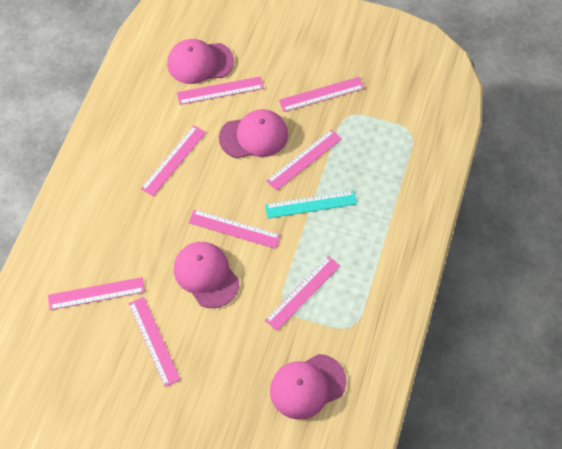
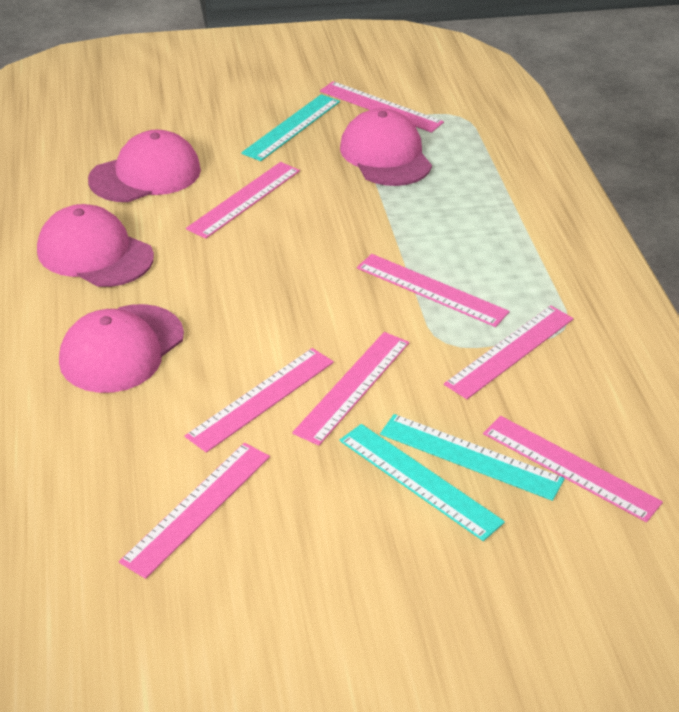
turquoise ruler: [265,190,357,218] = 1 -> [241,94,340,161] [340,424,505,541] [380,414,565,501] = 3

